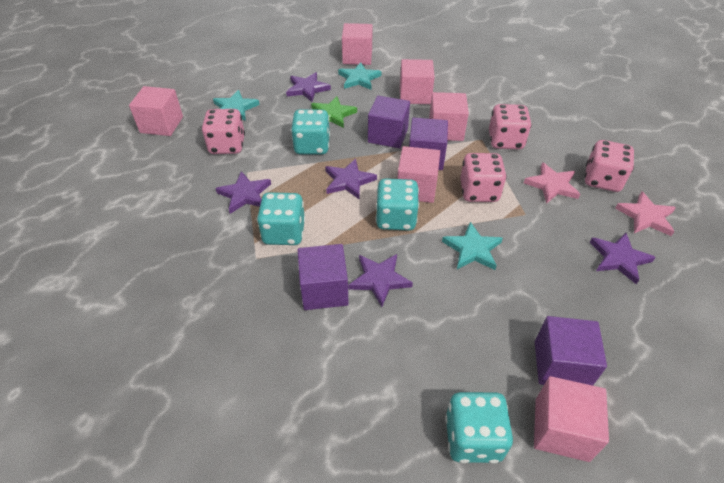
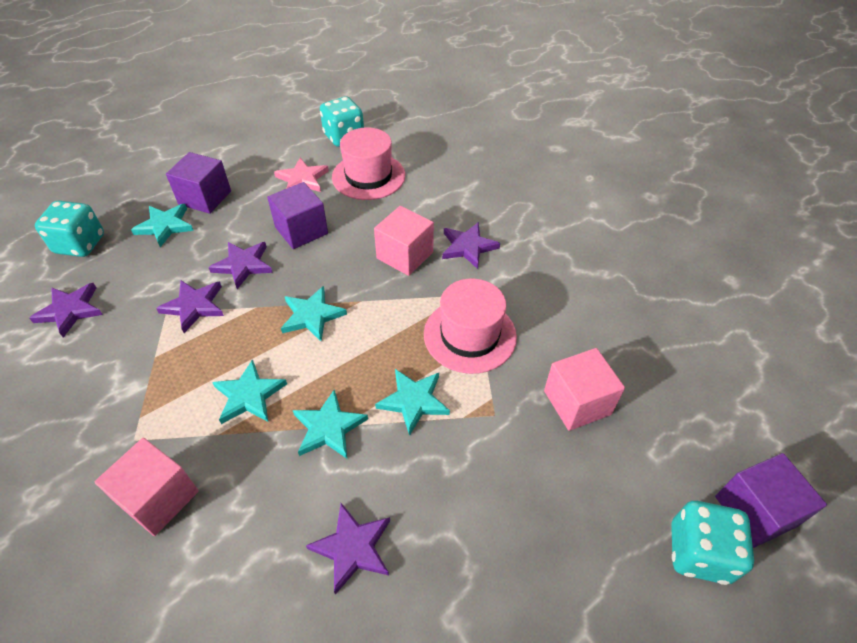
green star: [311,96,357,128] = 1 -> none = 0
pink cube: [129,86,183,136] [342,23,373,65] [397,146,440,203] [400,59,435,104] [429,92,469,141] [534,376,609,462] = 6 -> [95,438,199,536] [374,206,434,276] [544,348,625,431] = 3
pink dice: [202,109,245,154] [460,153,507,202] [489,104,532,149] [585,140,634,192] = 4 -> none = 0
pink hat: none = 0 -> [332,127,405,200] [424,279,517,374] = 2
pink star: [524,162,580,204] [615,191,676,236] = 2 -> [274,158,329,192] = 1
purple cube: [298,244,349,310] [368,96,410,148] [409,118,448,170] [535,316,607,386] = 4 -> [166,152,231,214] [267,182,328,249] [715,453,827,548] = 3
turquoise dice: [257,192,305,245] [291,109,330,154] [376,178,419,231] [445,392,513,464] = 4 -> [35,201,104,257] [320,96,364,147] [671,501,754,585] = 3
turquoise star: [213,90,260,121] [338,62,381,90] [442,222,503,270] = 3 -> [131,204,194,247] [212,359,287,424] [281,286,347,341] [293,389,368,459] [375,369,450,436] = 5

